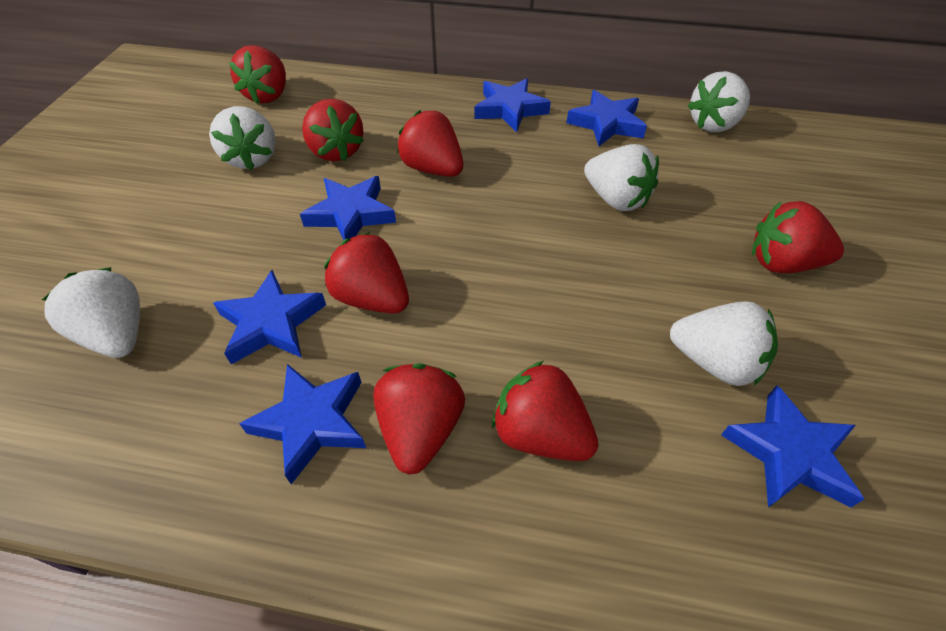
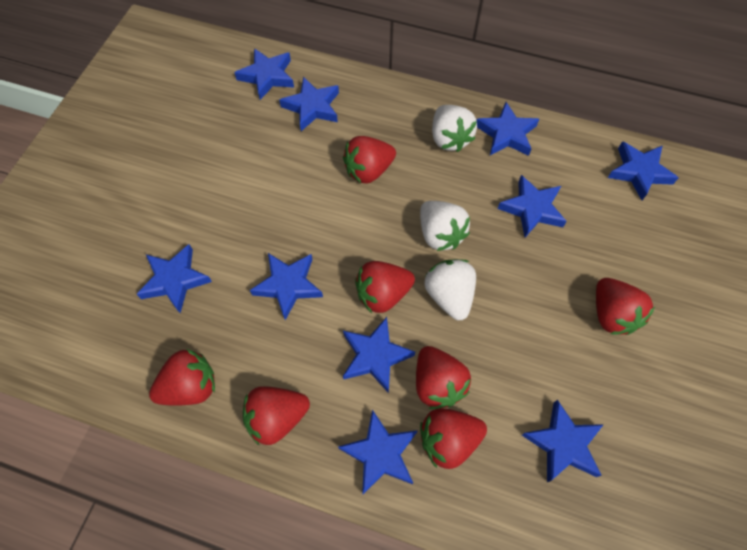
blue star: [213,270,326,364] [239,364,366,484] [300,176,396,240] [475,78,551,132] [567,90,647,146] [721,385,864,508] = 6 -> [136,244,212,313] [234,48,294,100] [250,253,323,320] [279,76,339,131] [338,410,418,494] [343,317,415,393] [476,102,539,156] [498,175,567,237] [522,400,604,482] [608,141,678,200] = 10
white strawberry: [42,267,140,358] [209,106,276,170] [584,144,659,211] [670,301,778,386] [688,71,750,132] = 5 -> [420,201,470,251] [424,259,476,320] [432,105,477,152] = 3

